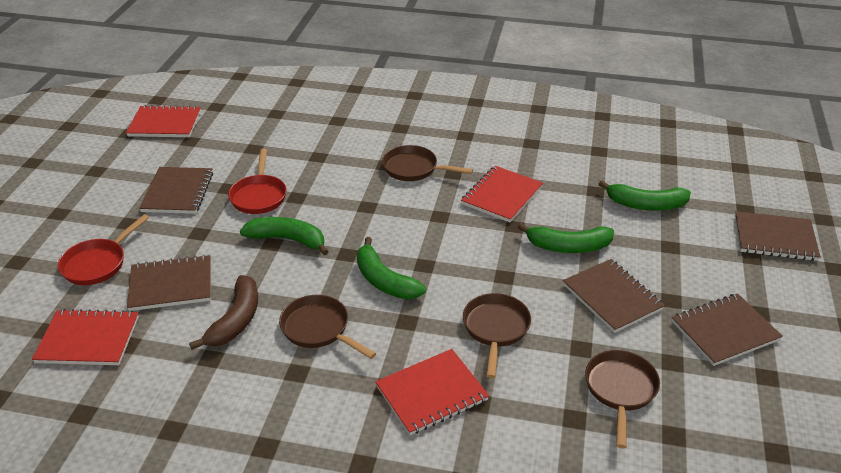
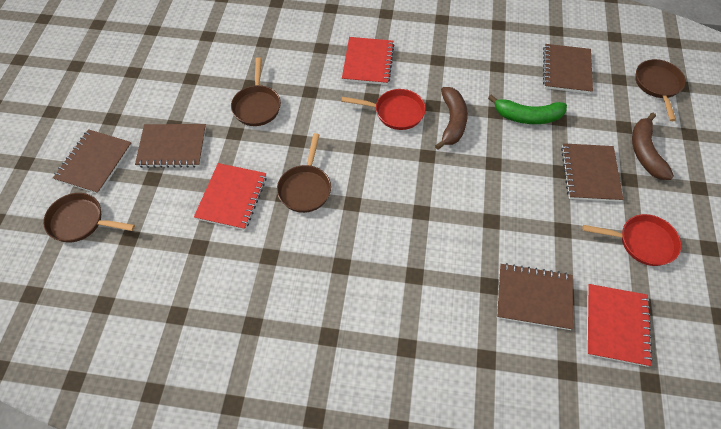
brown banana: [189,275,258,350] = 1 -> [435,87,468,150] [632,113,674,180] = 2
green banana: [240,217,329,255] [357,237,426,299] [518,223,614,253] [599,180,691,210] = 4 -> [488,95,567,124] = 1
red notebook: [32,309,139,365] [126,105,201,137] [375,349,489,435] [461,166,543,222] = 4 -> [194,163,267,230] [342,37,395,85] [587,284,653,367] = 3

